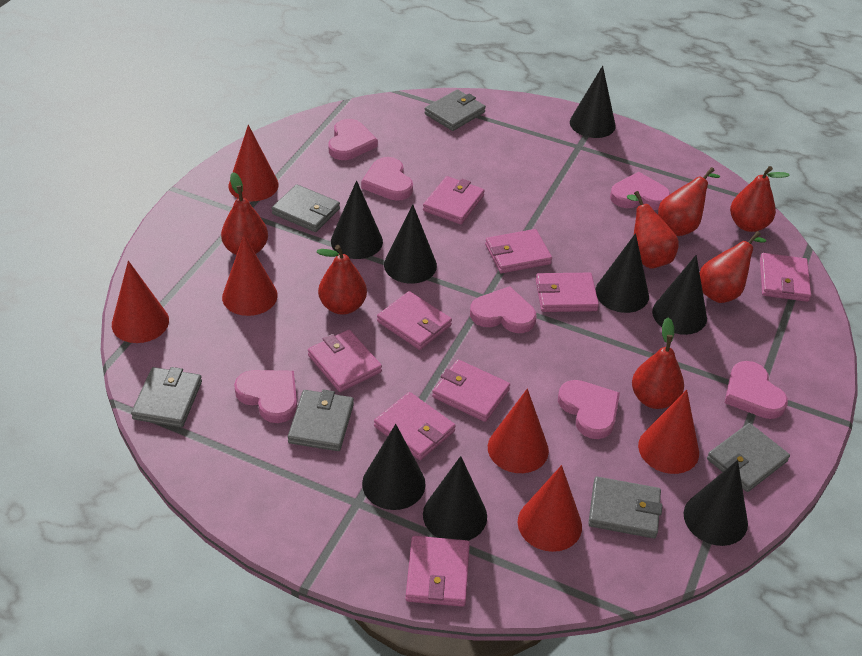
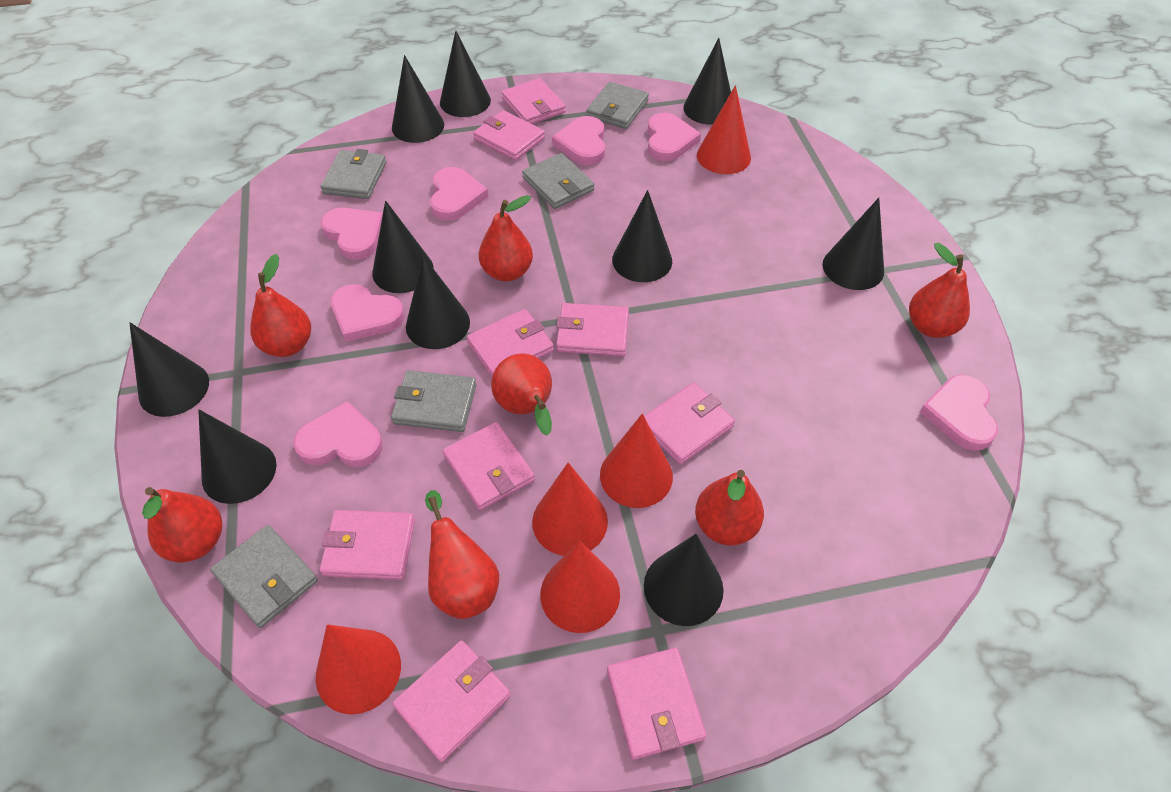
black cone: [331,180,383,259] [362,424,425,510] [384,205,437,284] [423,456,487,541] [570,66,616,138] [595,233,649,313] [652,255,707,335] [684,460,748,546] = 8 -> [129,322,209,417] [198,410,277,504] [372,201,434,293] [392,55,444,143] [406,256,470,349] [440,31,491,117] [612,190,672,282] [644,534,724,626] [683,38,731,125] [823,198,884,290] = 10
grey wallet: [131,367,202,427] [272,184,340,232] [288,389,354,451] [424,89,486,131] [588,477,662,538] [707,423,790,492] = 6 -> [210,525,318,628] [320,149,386,199] [391,370,477,432] [522,153,594,209] [586,82,649,129] = 5
red cone: [112,261,169,343] [222,235,278,316] [228,125,279,201] [488,389,549,473] [518,465,582,552] [638,390,699,474] = 6 -> [316,624,401,714] [532,463,608,556] [540,541,620,633] [600,414,673,508] [697,85,751,174] = 5

